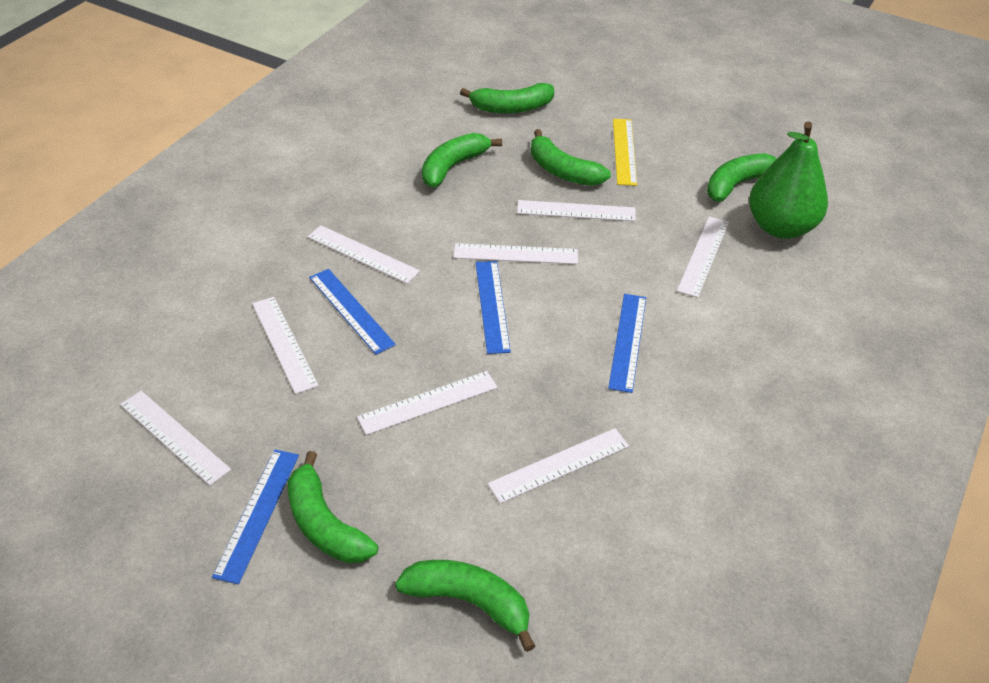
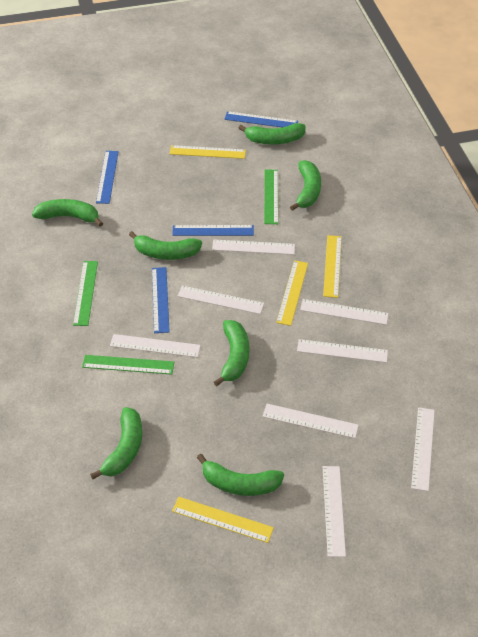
green banana: [288,451,378,563] [395,560,535,652] [422,133,502,188] [460,83,554,113] [531,129,611,186] [707,153,776,202] = 6 -> [32,199,103,227] [90,407,142,479] [129,231,202,260] [197,454,284,496] [214,320,249,386] [239,123,306,145] [290,160,321,211] = 7
green pear: [749,122,828,239] = 1 -> none = 0
green ruler: none = 0 -> [73,261,98,326] [82,355,174,375] [264,170,278,224] = 3
yellow ruler: [613,119,637,186] = 1 -> [170,145,246,159] [172,497,274,543] [276,260,308,326] [323,235,342,298] = 4

